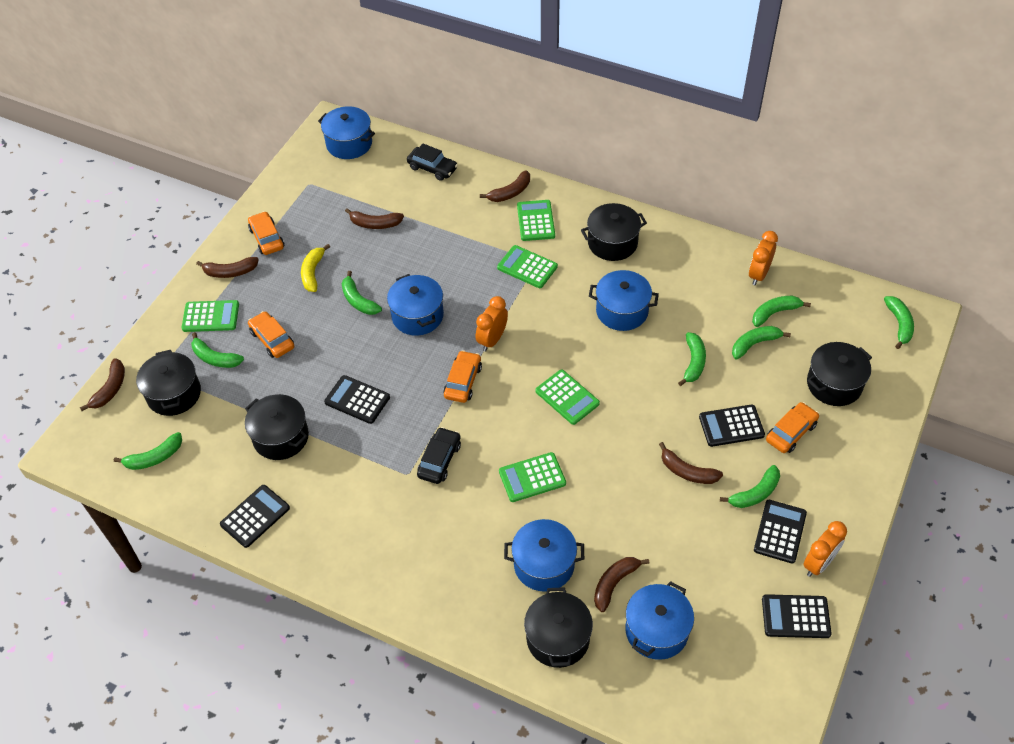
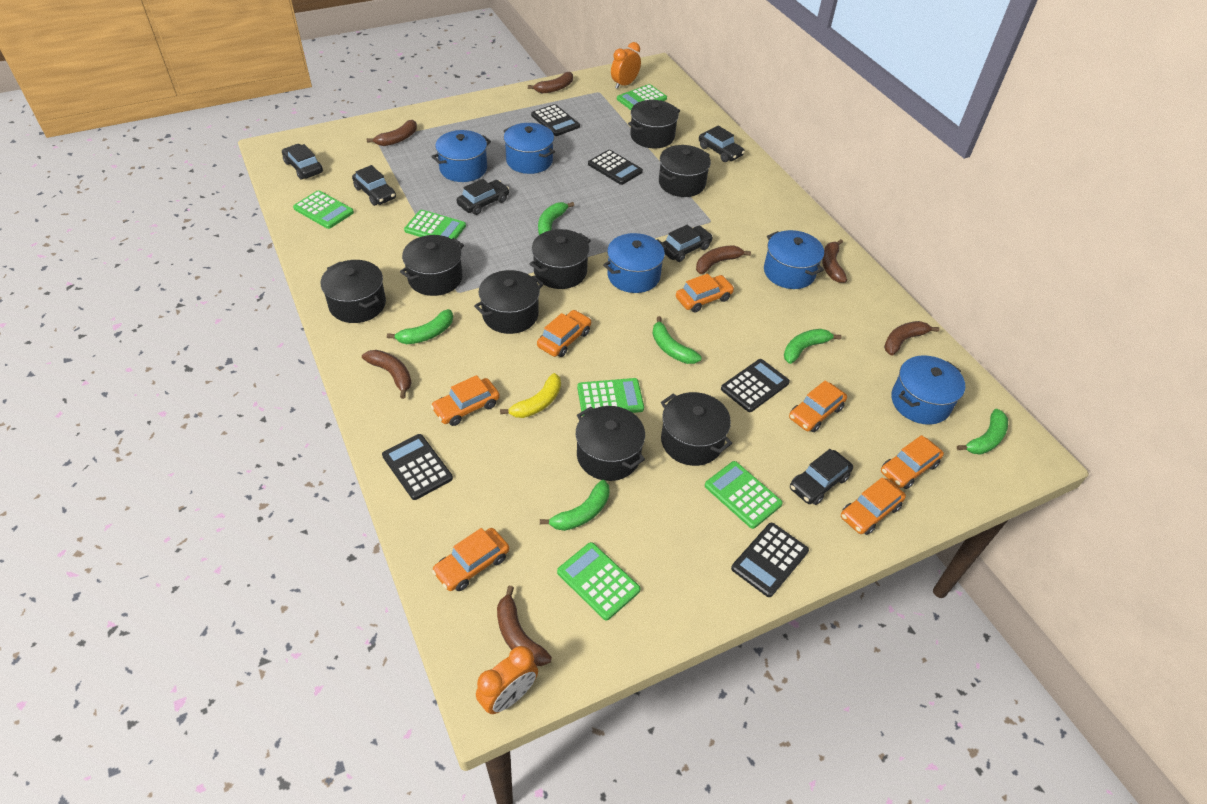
black car: [407,144,458,181] [417,427,461,484] = 2 -> [282,144,323,179] [352,165,396,206] [457,179,509,215] [662,225,713,262] [699,125,745,162] [790,449,853,505] = 6
black pot: [136,350,201,416] [245,394,309,460] [524,587,593,668] [581,203,647,261] [807,342,872,406] = 5 -> [321,260,386,323] [400,235,464,296] [474,270,544,334] [530,229,591,289] [576,406,645,481] [628,100,680,148] [659,145,711,197] [661,392,732,466] = 8
brown banana: [80,358,125,411] [196,257,259,278] [345,208,404,229] [480,170,530,202] [594,557,649,612] [659,442,723,484] = 6 -> [362,350,412,399] [367,120,417,146] [497,586,552,666] [528,72,573,93] [696,245,751,274] [822,239,847,283] [884,321,939,355] = 7
green banana: [114,432,182,470] [191,332,244,368] [342,271,382,315] [678,332,706,386] [720,465,780,508] [732,326,791,360] [752,296,811,327] [884,296,914,349] = 8 -> [387,309,453,344] [538,202,574,235] [540,480,610,531] [652,316,701,364] [784,329,841,364] [957,409,1008,455] = 6
green calculator: [182,300,239,332] [497,245,558,288] [499,452,566,502] [517,200,555,241] [536,369,600,425] = 5 -> [293,190,354,229] [404,210,466,239] [557,542,641,620] [577,378,644,416] [617,84,667,110] [705,461,783,529] = 6
orange car: [248,211,284,255] [248,311,294,358] [443,350,482,403] [766,402,819,453] = 4 -> [431,375,500,426] [432,528,509,591] [537,310,591,357] [676,274,734,312] [789,380,847,432] [841,477,906,535] [881,435,944,489] = 7
orange clock: [476,296,508,351] [749,231,778,285] [803,521,847,577] = 3 -> [476,646,538,714] [611,42,641,89] = 2

